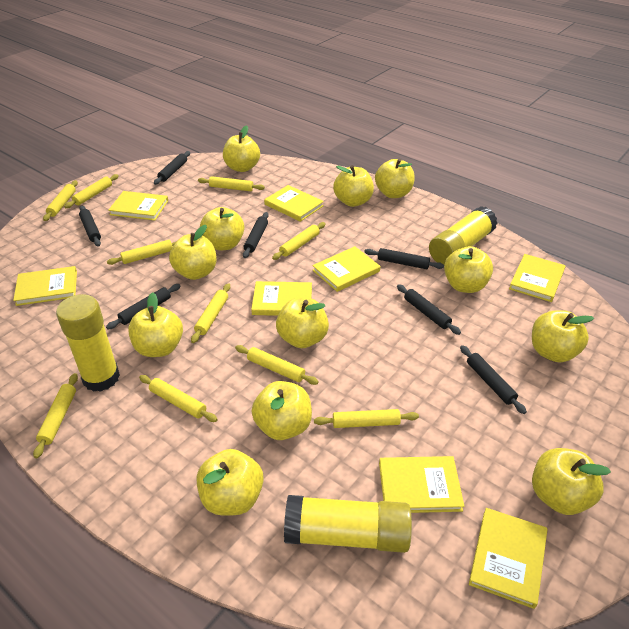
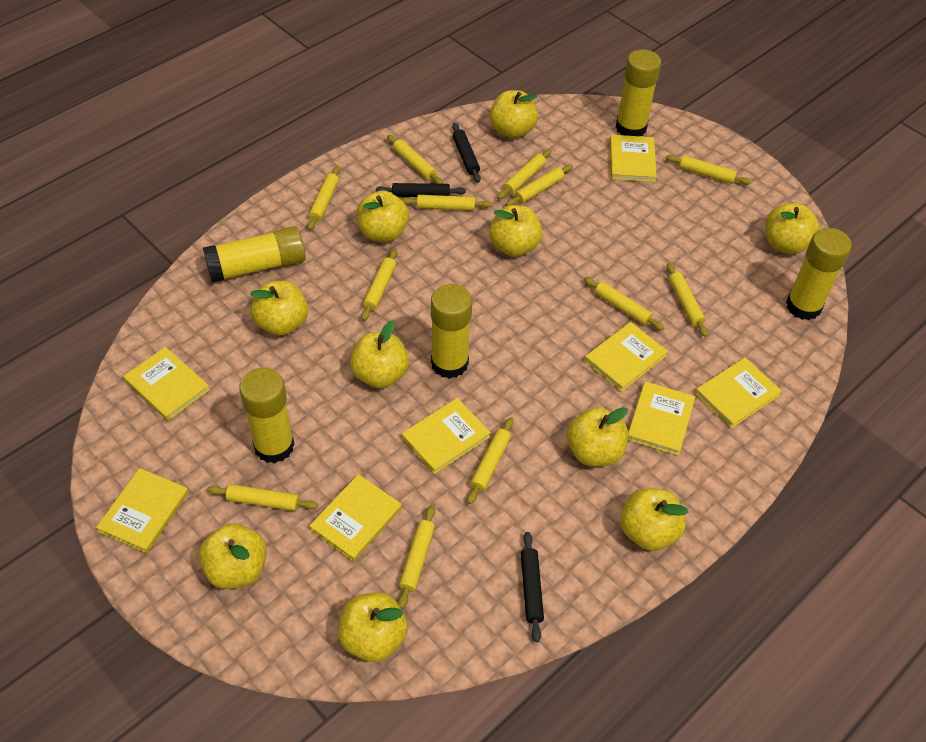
black rolling pin: [79,206,101,247] [106,284,181,329] [154,151,190,185] [243,212,269,258] [364,248,444,269] [397,284,461,335] [460,345,527,414] = 7 -> [376,183,466,197] [452,123,481,183] [521,532,544,642] = 3
yellow apple: [128,292,183,357] [169,225,217,280] [197,449,264,515] [200,207,244,250] [223,125,260,172] [251,381,312,440] [276,297,329,348] [333,165,374,207] [375,158,415,198] [444,246,493,293] [532,310,594,362] [532,448,611,515] = 12 -> [199,523,267,589] [250,281,308,336] [338,592,408,662] [350,320,409,388] [356,190,409,242] [489,205,543,257] [490,90,538,138] [567,407,628,467] [620,488,688,551] [765,203,820,254] = 10
yellow glue stick: [56,294,120,392] [284,495,412,553] [429,206,498,265] = 3 -> [203,226,306,283] [239,368,295,463] [431,284,473,379] [615,49,661,136] [786,228,852,320] = 5
yellow rolling pin: [33,373,78,458] [43,180,78,221] [64,174,119,208] [107,240,177,265] [139,375,218,422] [191,283,230,343] [198,176,265,191] [235,345,319,385] [272,222,326,260] [314,409,419,428] = 10 -> [207,484,318,511] [307,166,340,230] [361,249,397,321] [387,135,443,184] [398,505,435,609] [401,195,492,211] [467,417,513,504] [497,149,551,199] [506,164,573,206] [584,277,664,330] [666,155,751,185] [667,263,708,337] = 12

